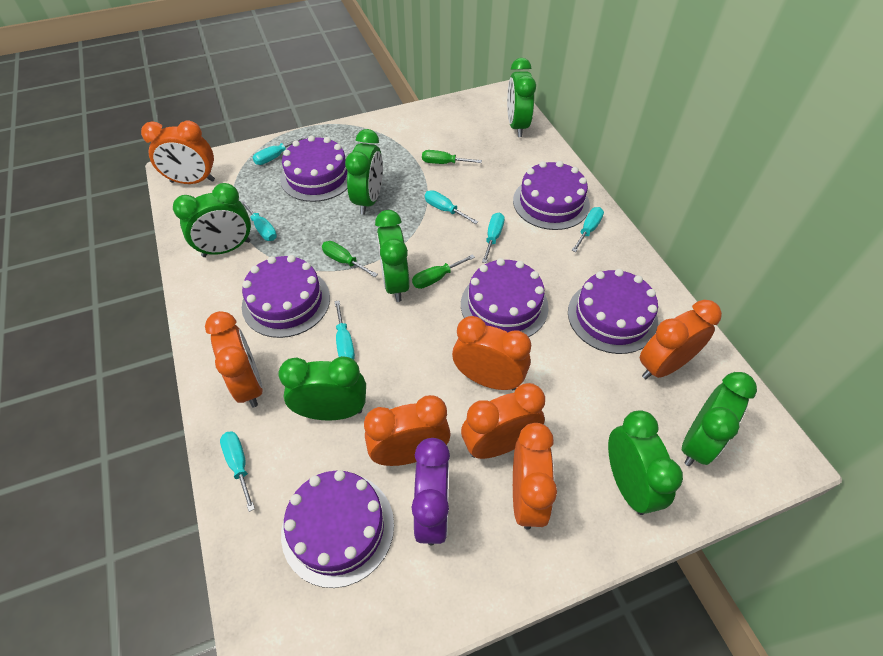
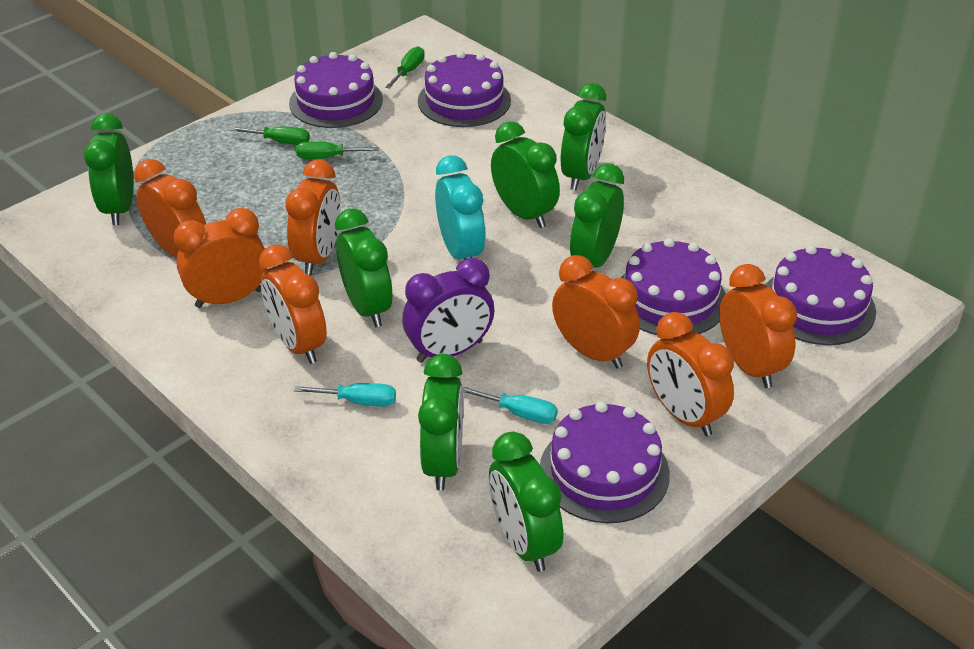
purple cake: [242,255,330,338] [280,136,348,202] [281,470,394,588] [461,258,549,337] [513,161,590,230] [568,269,658,354] = 6 -> [289,52,383,128] [418,51,511,127] [540,402,670,523] [621,238,726,335] [765,245,876,345] = 5
turquoise clock: none = 0 -> [435,155,485,260] = 1
turquoise screwdriver: [220,431,255,512] [241,200,277,241] [253,136,307,165] [334,301,355,360] [425,190,478,224] [482,212,505,263] [572,207,604,252] = 7 -> [294,383,396,407] [462,386,558,424] = 2

